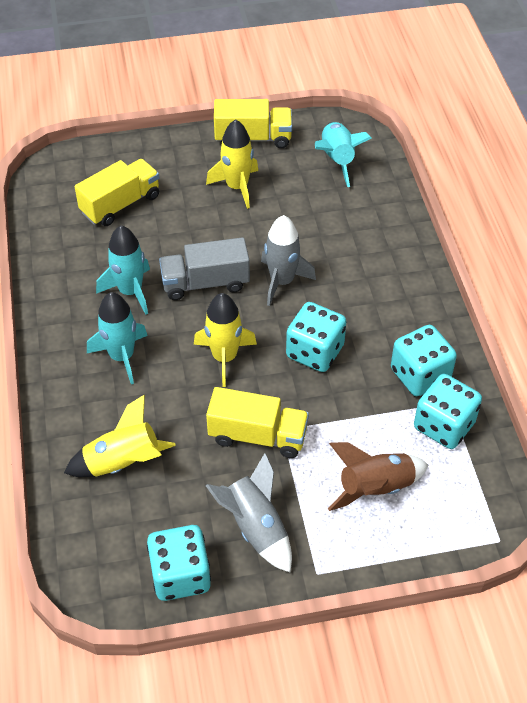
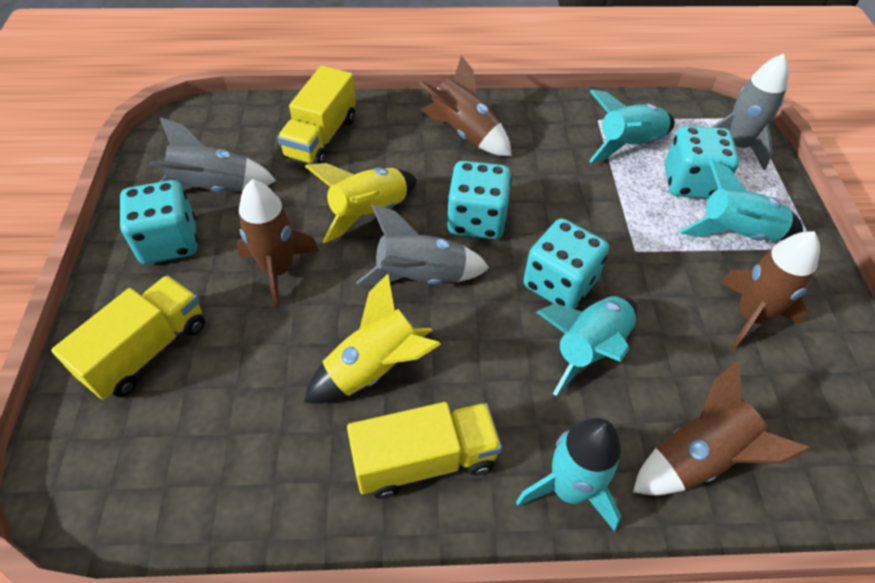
brown rocket: [328,442,428,511] = 1 -> [237,179,319,307] [419,55,512,156] [633,361,811,495] [720,231,820,349] = 4
grey rocket: [206,453,292,572] [261,215,316,306] = 2 -> [149,117,276,193] [356,204,489,285] [712,54,789,170] = 3
grey truck: [159,237,250,300] = 1 -> none = 0
turquoise rocket: [87,292,148,384] [96,226,150,315] [315,122,372,187] = 3 -> [516,418,621,531] [536,296,637,396] [589,89,675,163] [679,159,803,241] = 4
yellow rocket: [64,395,176,477] [194,293,257,387] [206,119,258,209] = 3 -> [304,274,441,404] [305,163,417,243] = 2

